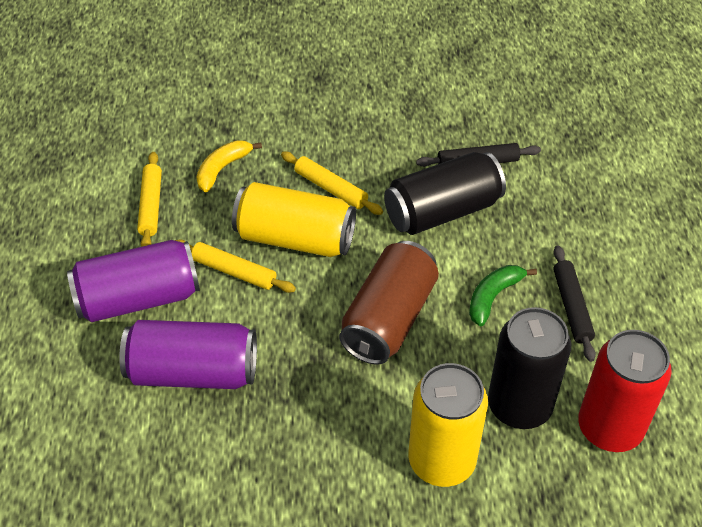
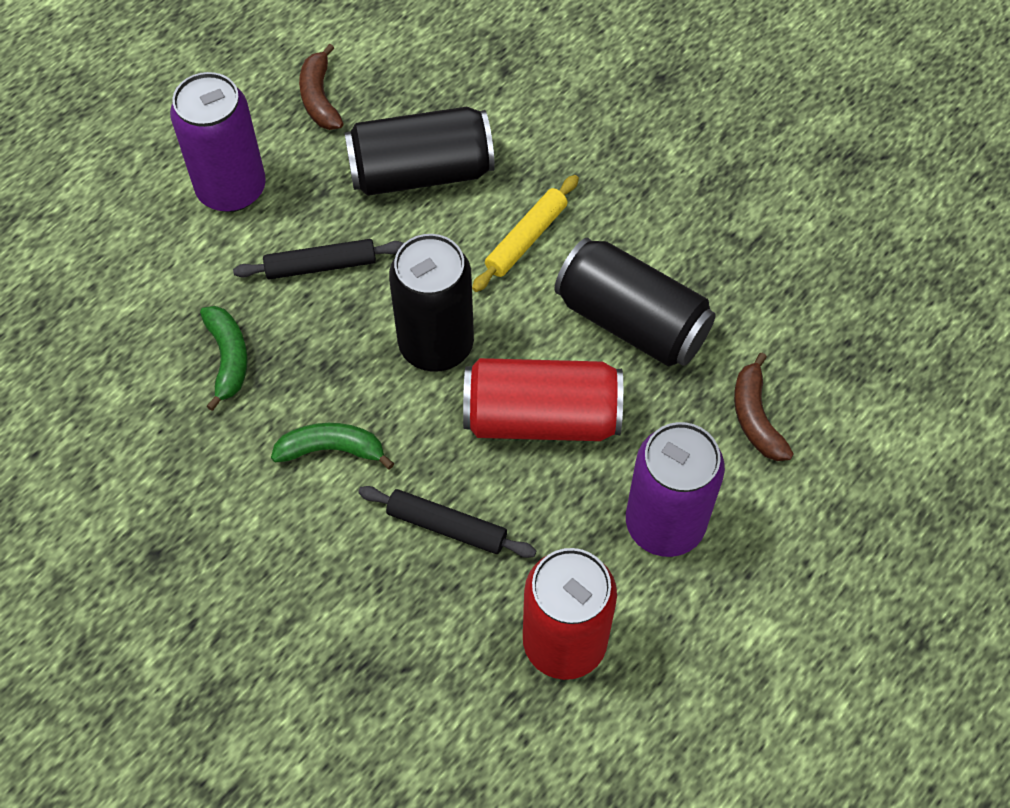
black can: [384,152,506,235] [488,307,571,429] = 2 -> [345,107,495,196] [389,234,474,372] [555,238,716,367] = 3
brown banana: none = 0 -> [299,44,344,130] [734,353,794,461] = 2
brown can: [339,241,439,365] = 1 -> none = 0
green banana: [469,265,537,326] = 1 -> [200,306,248,411] [271,423,394,469] = 2
red can: [578,330,672,452] = 1 -> [463,358,623,441] [523,548,617,680] = 2
yellow banana: [196,140,262,192] = 1 -> none = 0
yellow can: [232,182,356,257] [408,363,488,487] = 2 -> none = 0
yellow rolling pin: [137,152,162,247] [175,240,296,293] [281,152,383,215] = 3 -> [472,175,579,292] = 1

